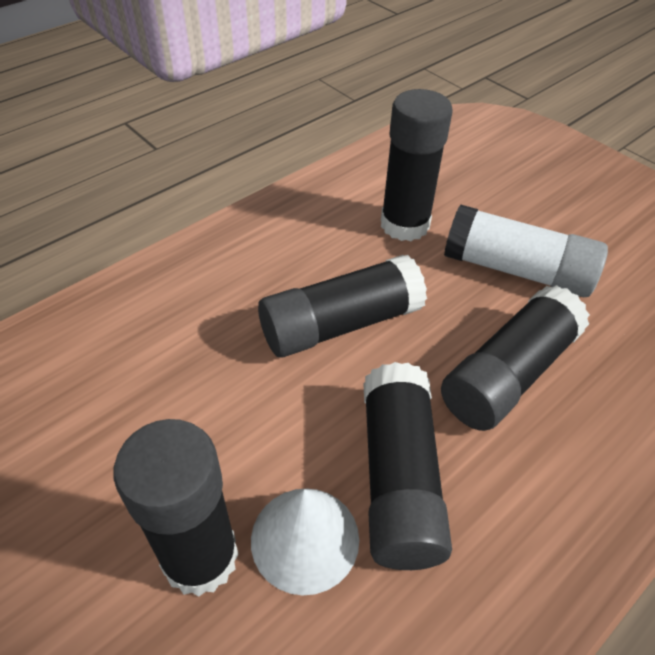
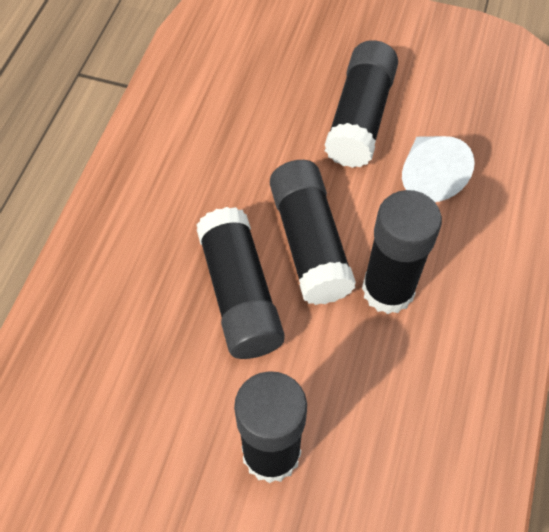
white glue stick: [444,205,608,297] = 1 -> none = 0

